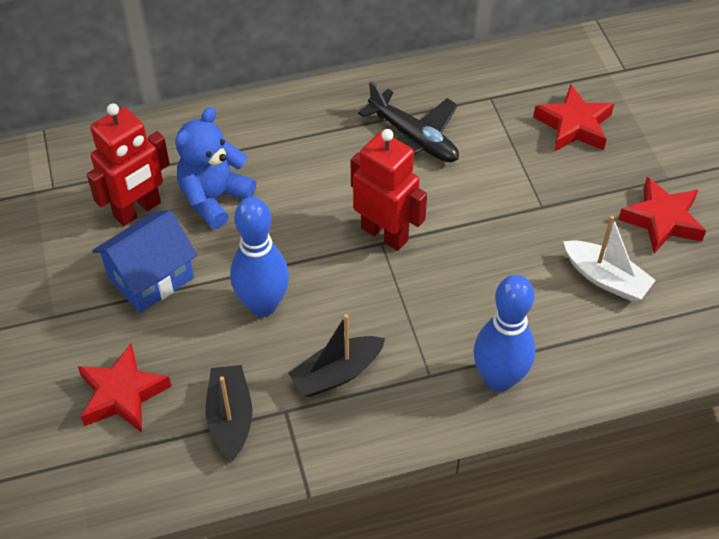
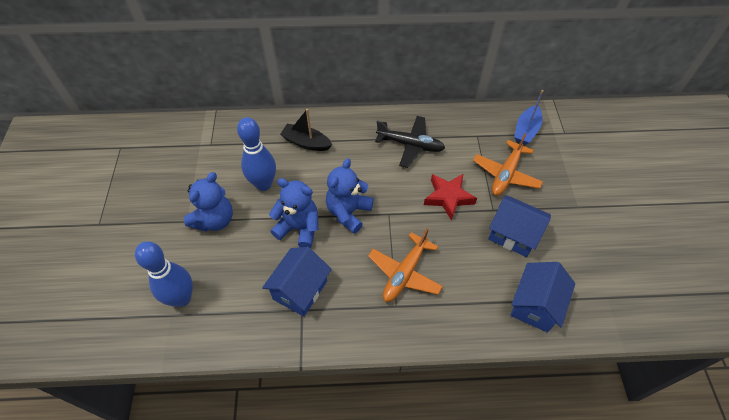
black boat: [206,365,252,461] [288,314,385,397] = 2 -> [280,109,332,151] = 1
blue boat: none = 0 -> [514,90,544,145] = 1
blue house: [93,210,197,313] = 1 -> [262,247,332,317] [488,195,551,257] [511,262,575,332] = 3
blue teddy bear: [175,107,256,229] = 1 -> [184,172,233,232] [269,178,318,248] [326,158,373,234] = 3
orange plane: none = 0 -> [368,228,443,302] [473,134,543,196] = 2
red robot: [87,103,170,226] [351,129,427,251] = 2 -> none = 0
red star: [77,344,172,433] [533,85,614,152] [618,177,706,253] = 3 -> [424,174,477,221] = 1
white boat: [563,216,656,301] = 1 -> none = 0

